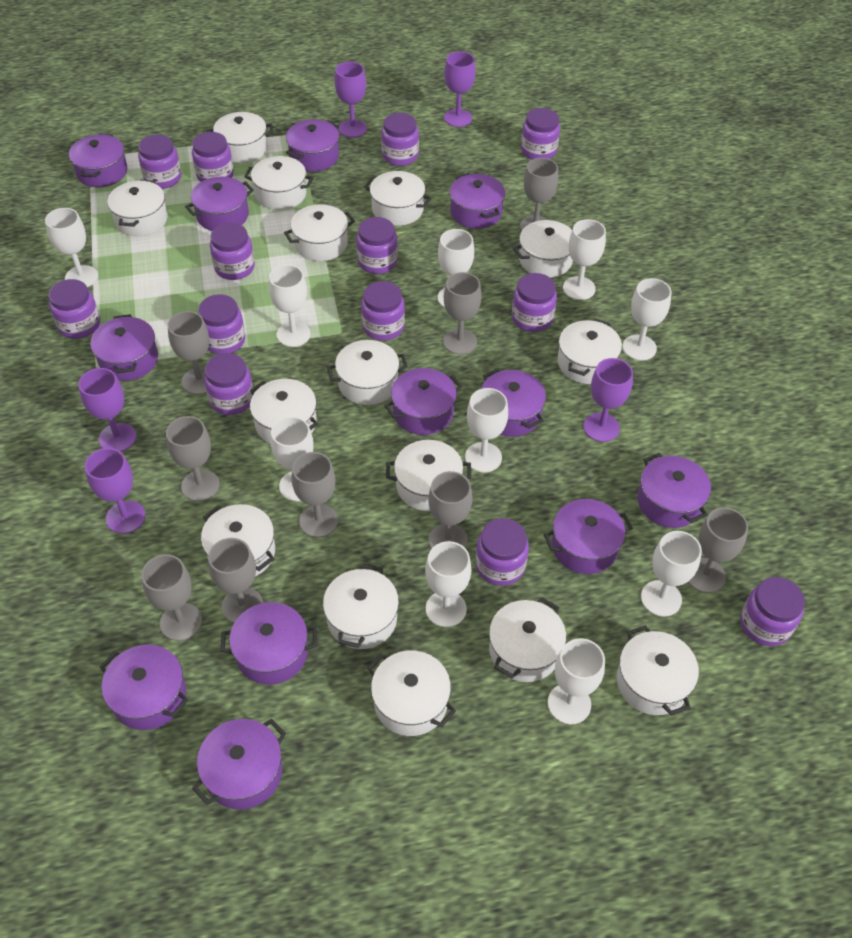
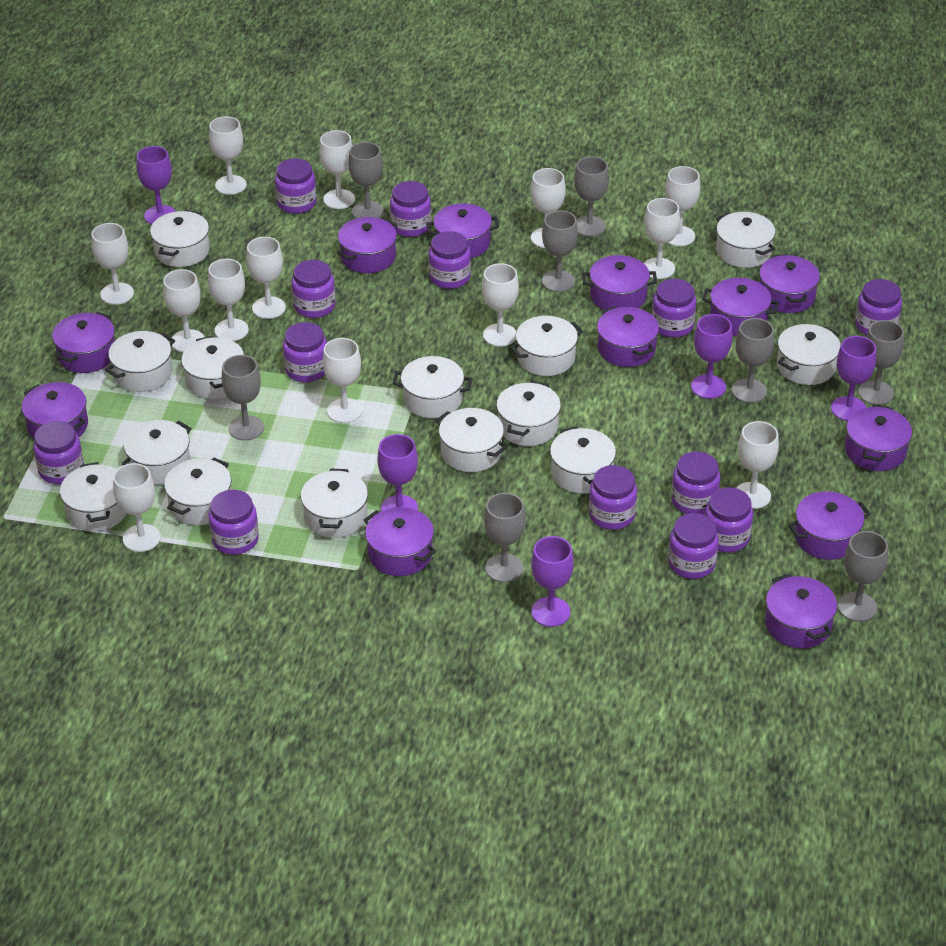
grey goblet: [141,554,202,641] [166,416,220,501] [168,311,209,395] [208,538,263,623] [291,452,338,537] [428,471,472,549] [443,272,482,355] [520,158,558,230] [688,507,748,593] = 9 -> [222,355,264,441] [348,142,384,219] [484,493,526,582] [542,210,578,292] [574,156,609,236] [732,318,774,403] [838,531,888,622] [858,320,904,405] = 8
white goblet: [45,208,98,287] [269,265,311,347] [271,416,313,502] [425,541,471,627] [438,229,474,308] [465,388,508,473] [548,638,605,724] [563,219,606,300] [622,278,671,361] [641,531,702,617] = 10 -> [91,223,134,305] [113,463,161,552] [163,269,204,352] [208,259,249,341] [209,116,247,195] [246,237,286,319] [319,130,355,209] [323,338,363,423] [482,263,519,347] [531,168,566,248] [644,198,680,279] [665,166,700,246] [736,421,779,509] = 13
white pot: [108,179,168,236] [201,504,275,576] [207,112,273,163] [244,156,314,210] [250,379,318,444] [284,204,355,261] [323,564,399,649] [327,340,408,405] [364,171,432,226] [367,650,456,736] [386,440,471,511] [489,597,566,682] [513,220,573,278] [558,319,622,384] [617,625,699,716] = 15 -> [60,462,127,531] [105,331,175,392] [122,420,192,485] [150,210,210,267] [164,458,231,525] [181,336,244,399] [301,468,368,538] [393,356,472,418] [436,408,508,472] [496,381,561,446] [510,316,583,376] [550,426,616,494] [716,212,776,268] [777,324,841,385] = 14

